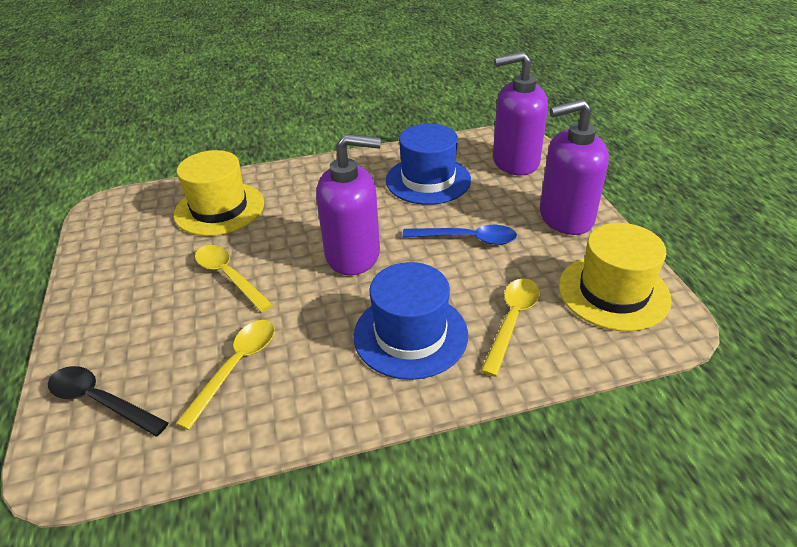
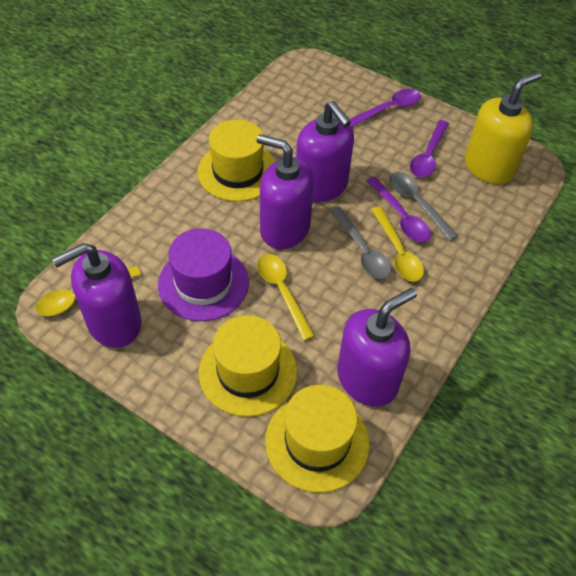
black spoon: [48,366,169,437] = 1 -> none = 0
blue hat: [354,262,468,380] [386,124,471,205] = 2 -> none = 0
blue spoon: [402,225,517,245] = 1 -> none = 0
grey spoon: none = 0 -> [330,207,391,279] [389,172,458,241] = 2
purple hat: none = 0 -> [158,228,249,321] = 1
purple soap dispenser: [316,134,381,275] [493,52,548,175] [540,99,609,235] = 3 -> [52,243,142,348] [257,134,314,249] [296,101,354,203] [337,288,417,407] = 4
purple spoon: none = 0 -> [349,89,421,127] [366,177,430,242] [410,120,449,178] = 3
yellow hat: [174,150,264,236] [559,223,672,331] = 2 -> [197,119,275,202] [199,315,297,417] [265,385,370,493] = 3
yellow soap dispenser: none = 0 -> [465,71,541,184] = 1

